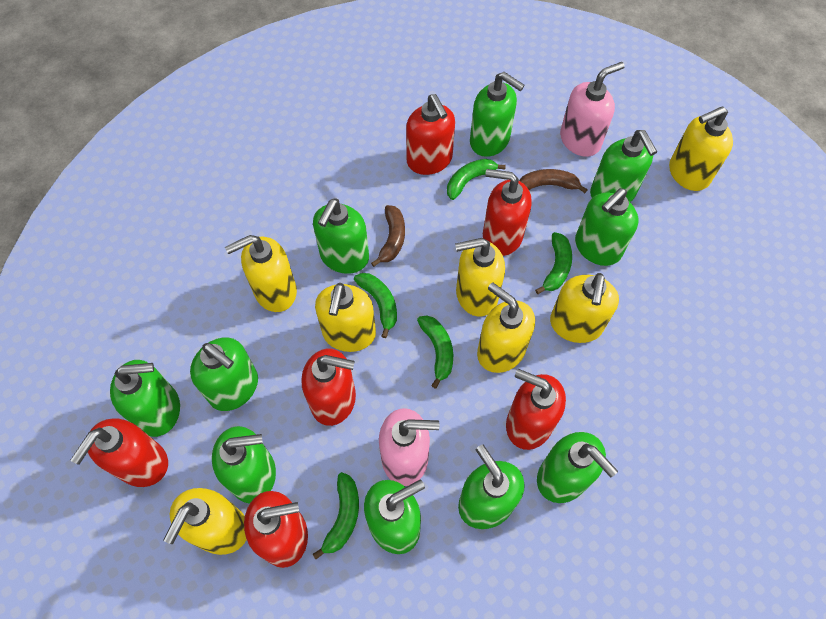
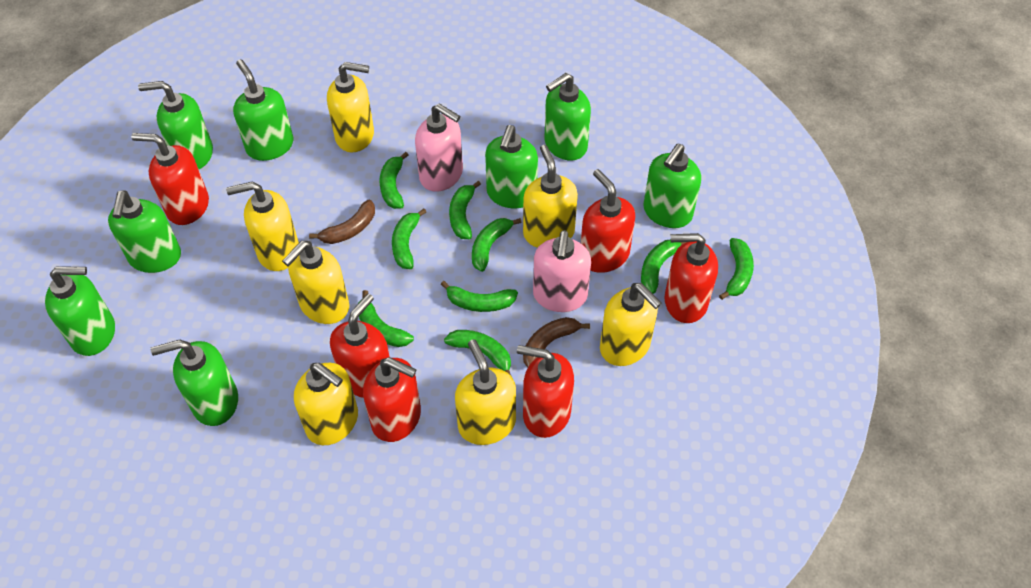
green banana: [313,472,359,559] [354,273,397,338] [417,316,453,389] [447,159,506,200] [535,232,572,294] = 5 -> [359,290,414,347] [379,152,408,209] [392,209,426,269] [441,281,518,312] [444,330,512,377] [449,181,481,239] [472,218,522,272] [641,240,686,294] [719,238,754,300] = 9
green soap dispenser: [110,360,180,437] [190,337,258,411] [212,426,276,503] [313,199,369,274] [364,479,425,554] [458,445,525,529] [470,72,525,157] [537,432,618,503] [575,188,638,266] [590,130,657,202] = 10 -> [45,266,115,356] [108,190,181,273] [138,81,213,169] [150,340,238,426] [233,59,293,161] [485,125,538,208] [544,73,591,161] [643,144,701,228] = 8

